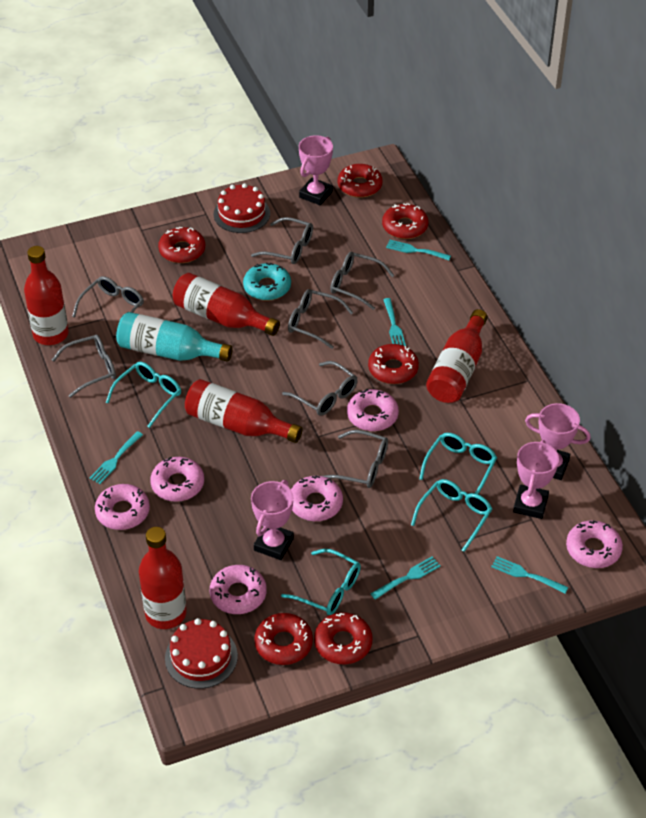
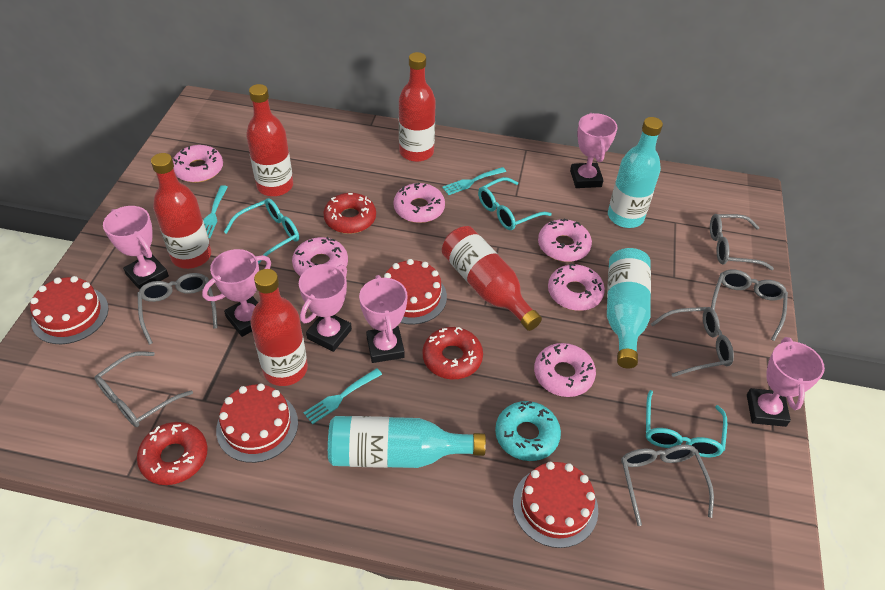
grey glasses: [52,335,116,398] [72,276,144,336] [251,217,313,264] [282,361,358,416] [288,289,353,349] [323,430,388,488] [330,252,394,310] = 7 -> [94,351,193,427] [137,273,217,345] [621,444,714,526] [651,307,734,377] [710,214,774,270] [711,269,788,341] = 6
pink trophy: [251,480,294,560] [299,135,333,205] [513,440,559,519] [525,403,591,480] = 4 -> [103,206,169,290] [202,249,271,337] [299,264,352,352] [359,275,408,363] [570,113,618,188] [747,337,825,427] = 6
red cake: [165,618,238,689] [214,183,270,233] = 2 -> [30,276,109,344] [216,383,298,463] [383,259,447,324] [513,462,598,548] = 4
red donut: [158,227,205,263] [254,613,313,665] [314,612,372,664] [338,164,383,198] [368,344,419,384] [382,203,428,239] = 6 -> [137,422,208,485] [323,193,376,234] [423,327,483,379] = 3
turquoise bottle: [116,312,233,361] = 1 -> [328,416,486,468] [607,248,651,368] [608,117,663,228] = 3
turquoise fork: [89,431,143,484] [370,557,441,600] [383,298,406,346] [386,240,451,260] [491,556,568,593] = 5 -> [203,185,228,238] [303,368,382,424] [442,167,506,195] = 3
turquoise glasses: [106,362,181,428] [281,549,361,615] [411,479,492,552] [419,433,497,494] = 4 -> [224,198,299,264] [478,177,552,230] [646,390,727,457] = 3

